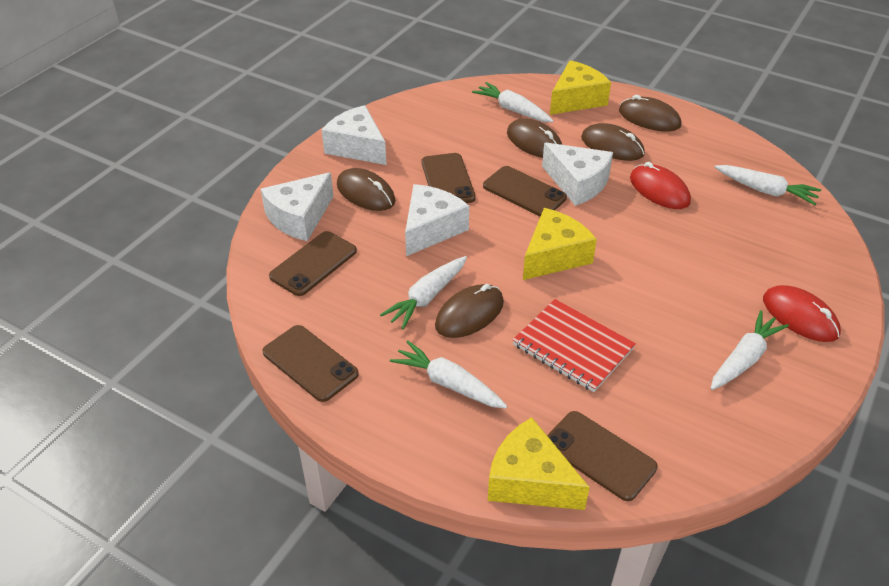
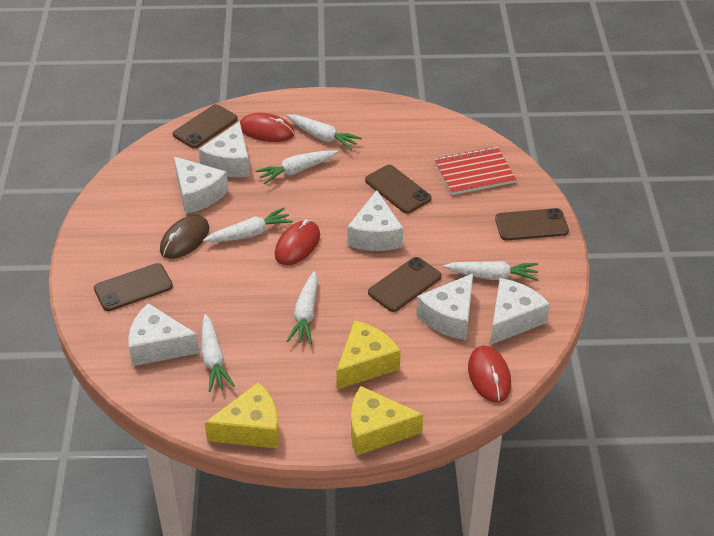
brown mouse: [337,168,396,211] [435,284,504,338] [507,118,562,158] [581,123,645,161] [619,95,682,132] = 5 -> [160,215,209,259] = 1
red mouse: [630,162,691,209] [763,285,841,342] = 2 -> [240,113,294,142] [275,219,320,265] [468,346,511,403] = 3
white carrot: [380,256,467,329] [390,340,507,409] [472,82,553,122] [711,310,789,390] [714,165,821,205] = 5 -> [201,314,235,392] [203,208,293,242] [255,150,338,184] [287,115,362,150] [287,271,318,344] [443,261,539,281] = 6
white cheese: [261,172,334,241] [322,105,387,165] [405,184,469,256] [542,143,613,206] = 4 -> [128,303,200,366] [174,157,228,214] [198,121,250,178] [347,190,403,251] [416,273,473,340] [490,278,550,345] = 6

